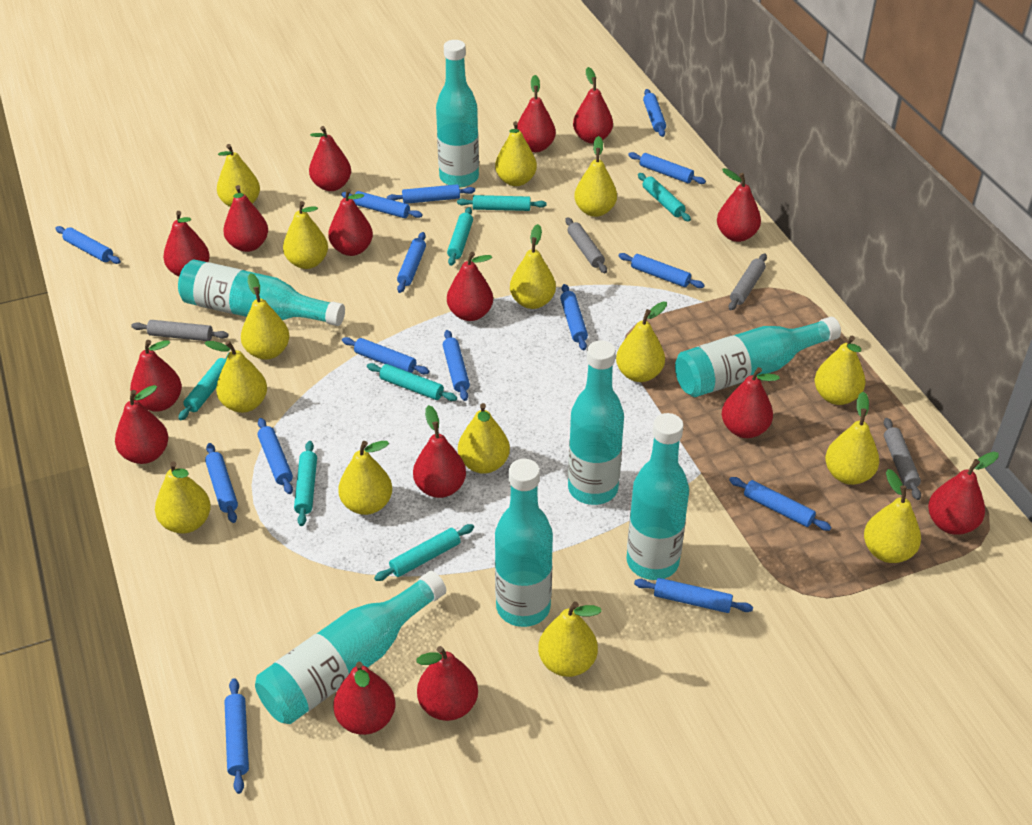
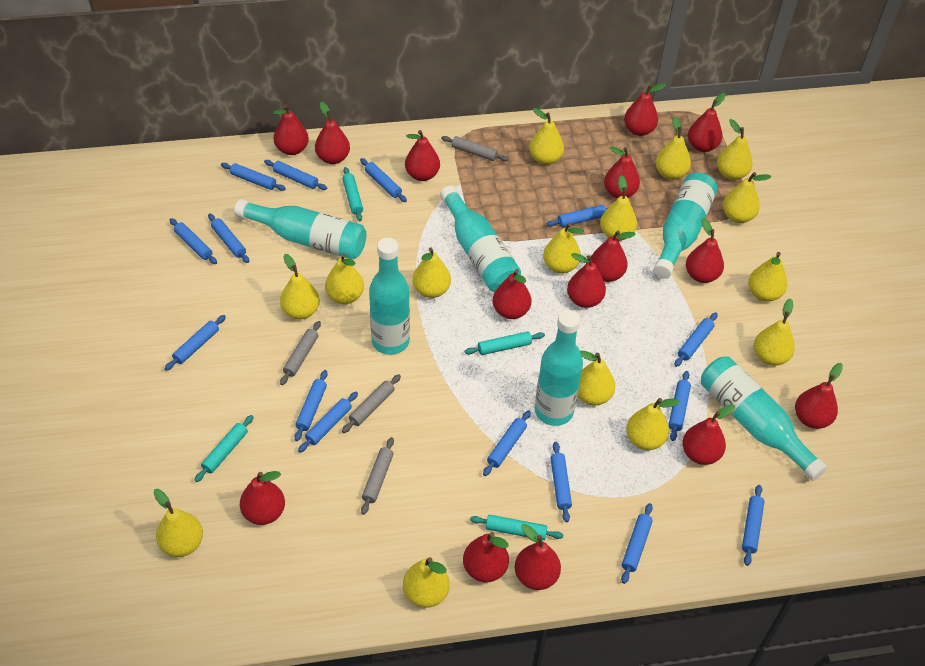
turquoise bottle: [178,260,345,326] [255,571,446,724] [436,40,479,188] [495,459,553,627] [568,340,624,505] [627,413,689,580] [675,317,841,397] = 7 -> [234,199,366,260] [369,238,410,355] [440,185,521,292] [535,310,583,426] [654,172,718,279] [701,356,827,481] = 6
turquoise rolling pin: [178,352,230,420] [294,441,317,526] [367,363,457,401] [374,524,474,581] [447,207,473,266] [457,195,547,211] [638,173,691,222] = 7 -> [194,415,254,482] [342,167,363,221] [465,331,545,355] [470,515,563,540] = 4

